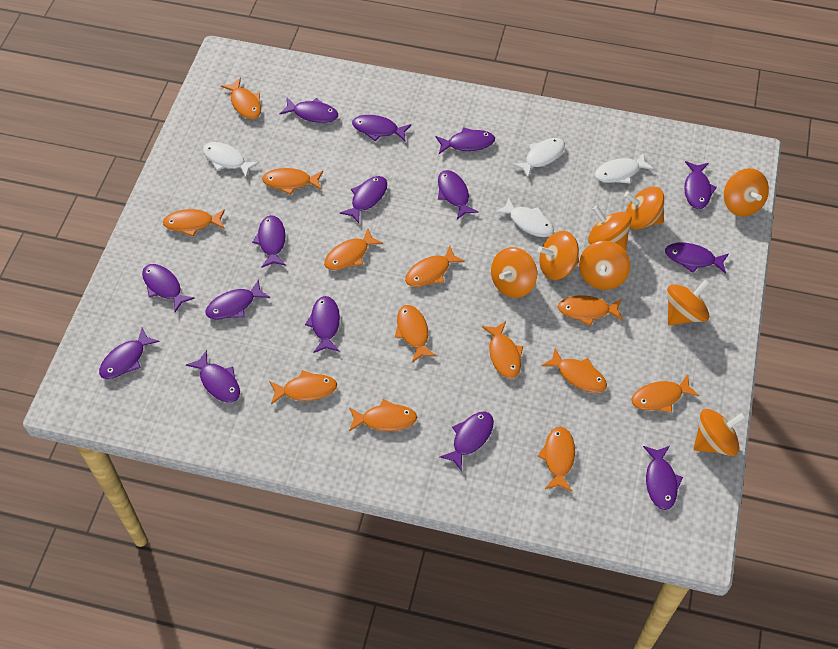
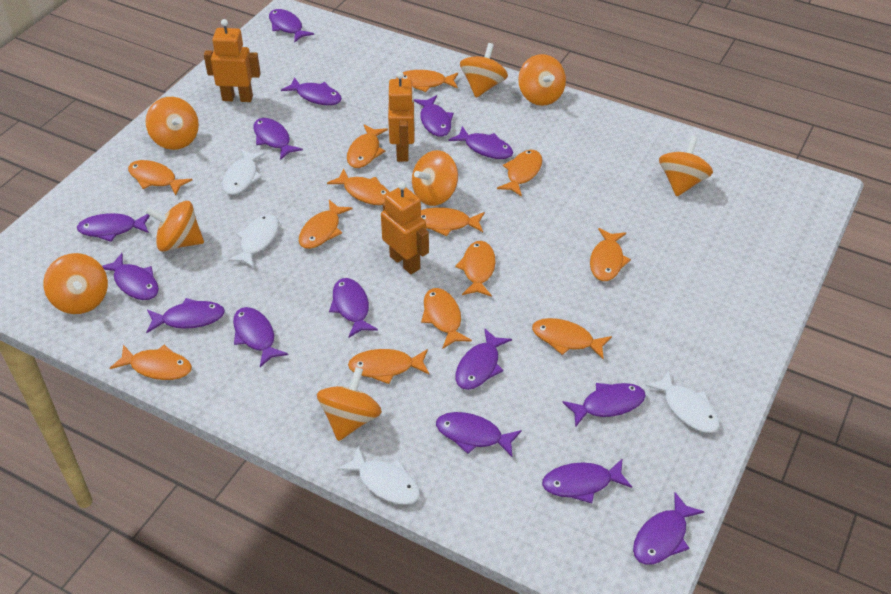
orange robot: none = 0 -> [204,19,261,102] [381,182,429,274] [388,71,415,162] = 3

